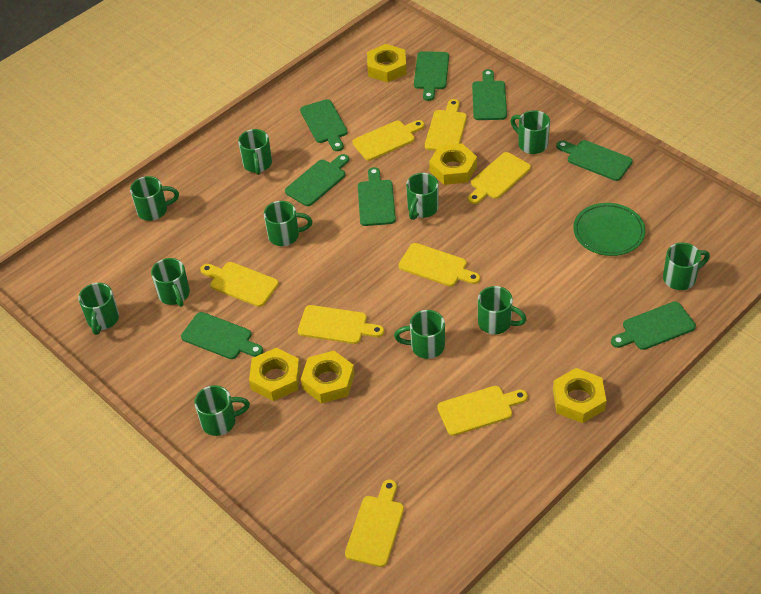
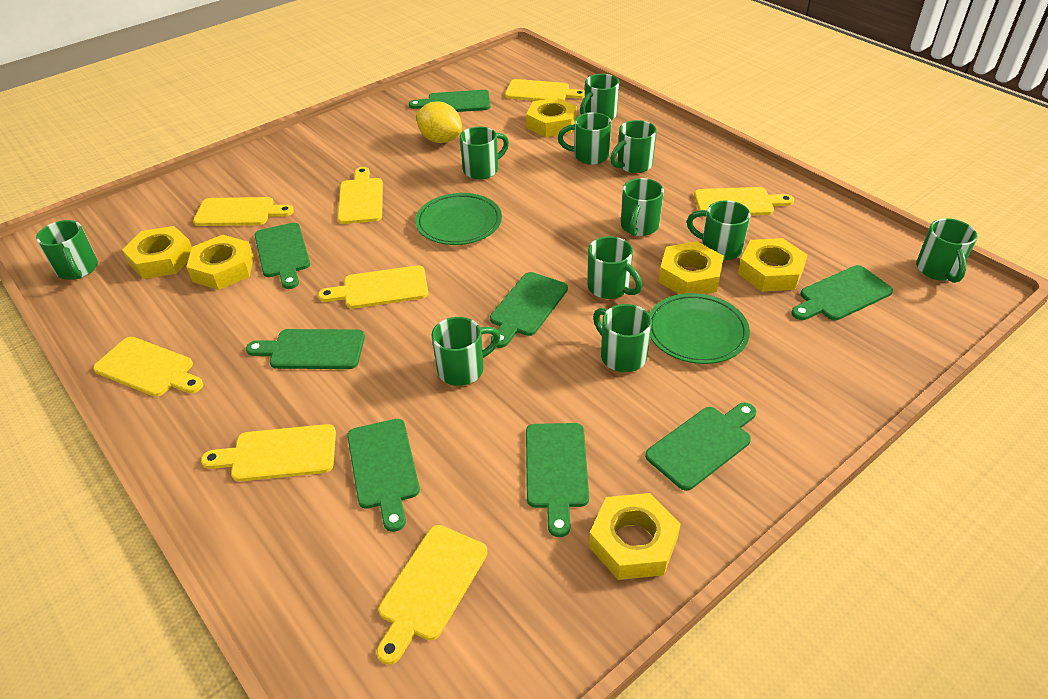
green plate: [573,203,645,256] = 1 -> [415,193,502,245] [649,293,750,364] = 2
yellow lemon: none = 0 -> [417,102,462,143] = 1
yellow nut: [249,347,300,401] [301,351,355,404] [367,44,407,83] [429,144,477,185] [553,368,606,423] = 5 -> [122,226,192,279] [186,235,254,290] [526,97,577,137] [589,493,681,580] [659,241,724,294] [738,238,808,292] = 6

